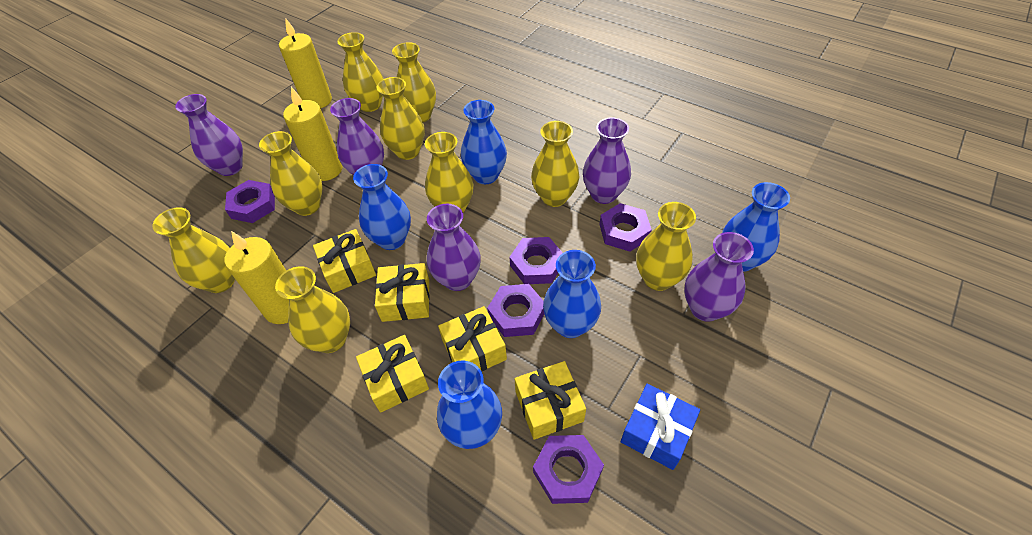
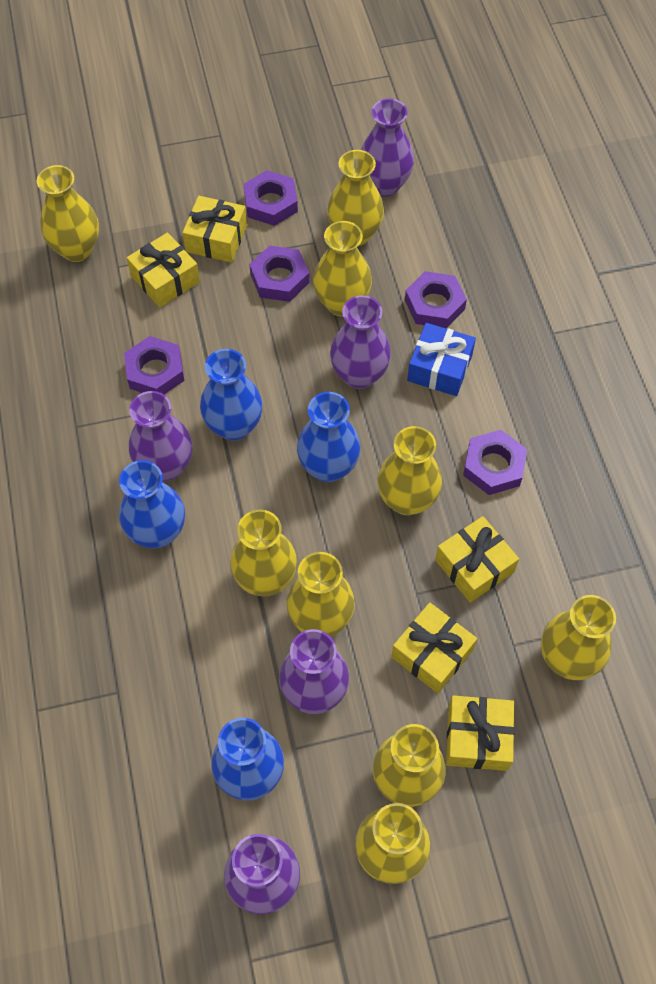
blue vase: [353,164,411,250] [437,360,502,449] [461,100,507,184] [543,250,601,338] [722,182,790,272] = 5 -> [119,460,185,548] [200,349,263,441] [211,718,284,801] [297,392,361,482] = 4
yellow candle: [225,231,289,324] [279,18,332,108] [283,87,342,181] = 3 -> none = 0

